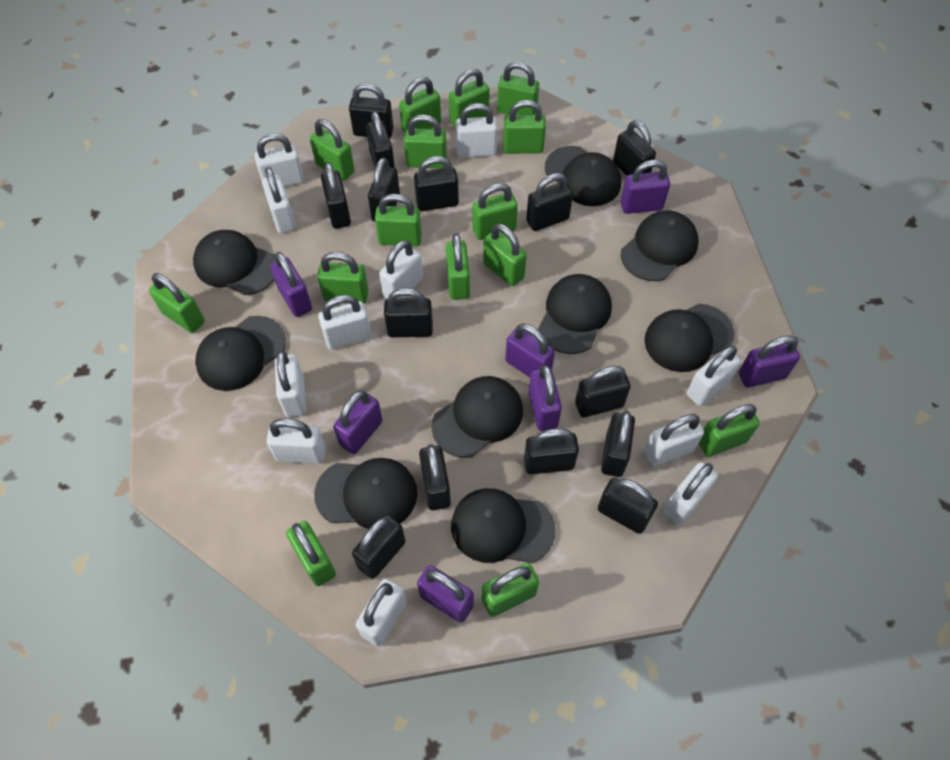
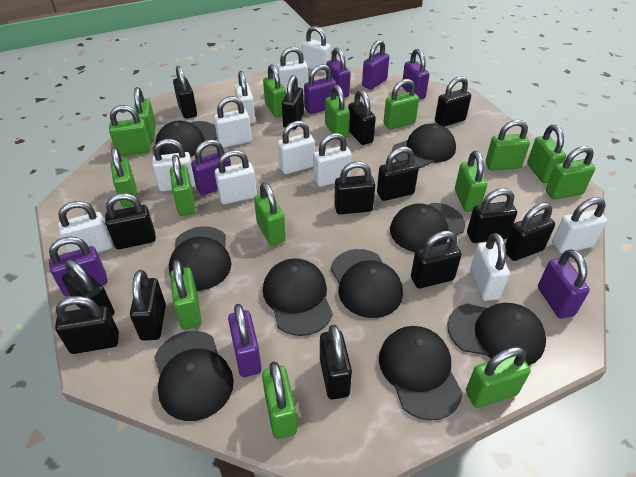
purple padlock: [270,252,312,317] [333,391,383,454] [417,565,474,623] [505,324,555,377] [529,365,562,431] [621,160,670,214] [739,335,800,388] = 7 -> [49,236,108,297] [191,139,231,195] [228,304,262,377] [304,64,336,114] [326,47,351,98] [362,40,389,90] [402,49,430,100] [538,249,590,319] = 8

